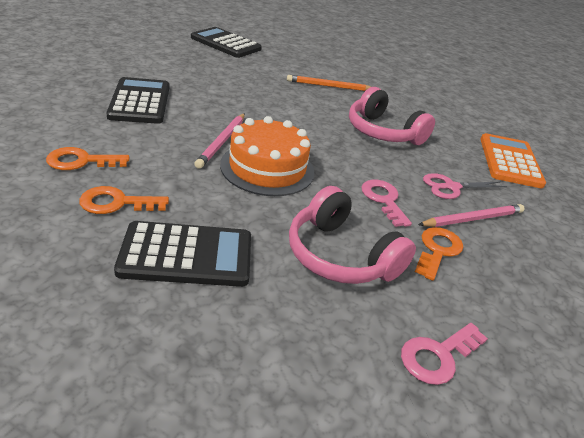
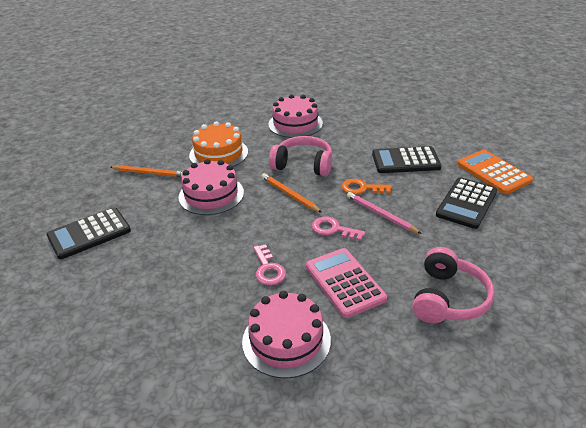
orange key: [46,147,129,170] [79,186,169,214] [415,227,463,281] = 3 -> [342,179,392,195] = 1
orange pencil: [287,75,371,91] = 1 -> [111,165,183,177] [261,173,322,213] = 2
pink cake: none = 0 -> [178,159,244,215] [242,291,331,378] [268,94,323,138] = 3
pink calculator: none = 0 -> [306,248,387,318] = 1
pink pencil: [194,113,245,169] [418,204,525,227] = 2 -> [347,192,422,234] = 1
pink scissors: [423,173,507,199] = 1 -> none = 0

